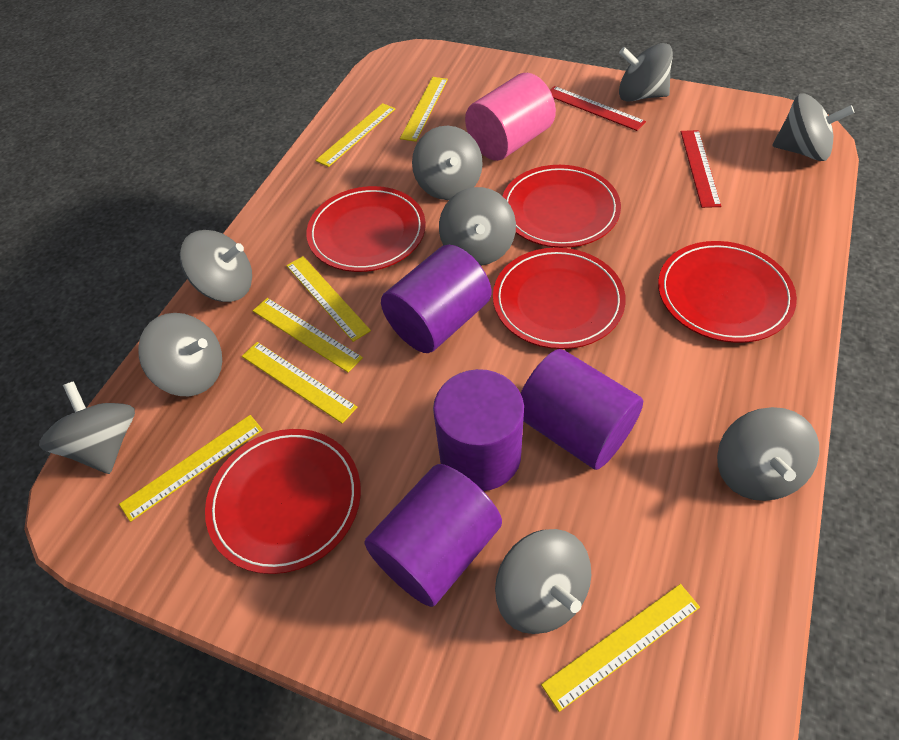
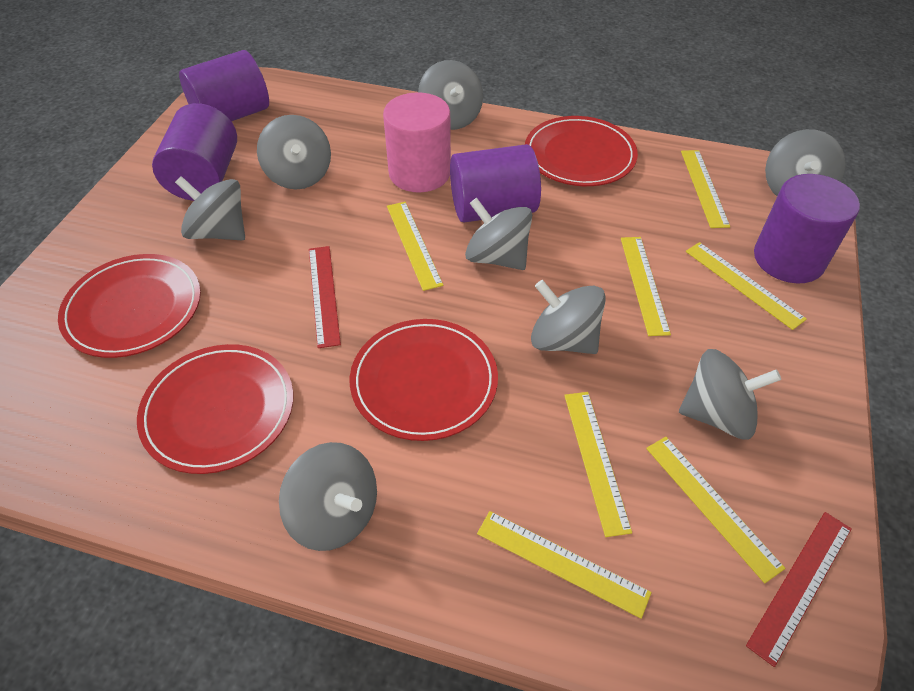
grey spinning top: [39,381,135,474] [138,313,222,396] [180,230,252,302] [412,126,483,200] [439,187,516,266] [495,529,591,634] [619,43,673,101] [717,407,819,501] [772,94,854,161] = 9 -> [175,176,245,240] [257,115,331,189] [279,442,377,551] [418,60,483,130] [465,198,532,270] [531,280,606,354] [679,349,781,440] [765,129,846,196] = 8
red plate: [205,429,361,574] [306,186,426,272] [493,248,626,349] [502,165,621,248] [658,241,797,343] = 5 -> [58,254,201,358] [137,344,293,474] [350,319,498,441] [525,116,638,186] = 4

